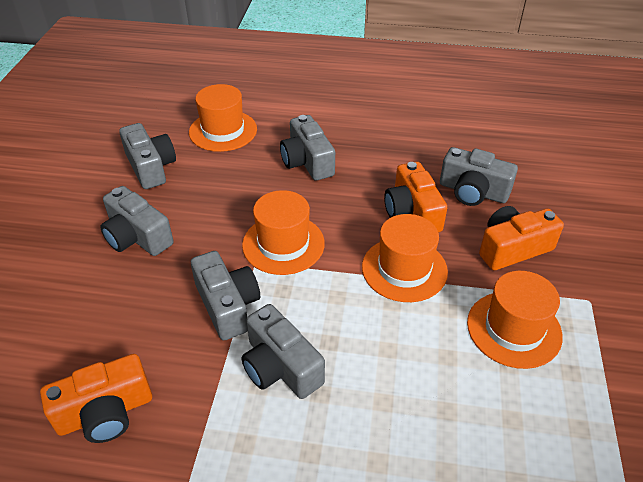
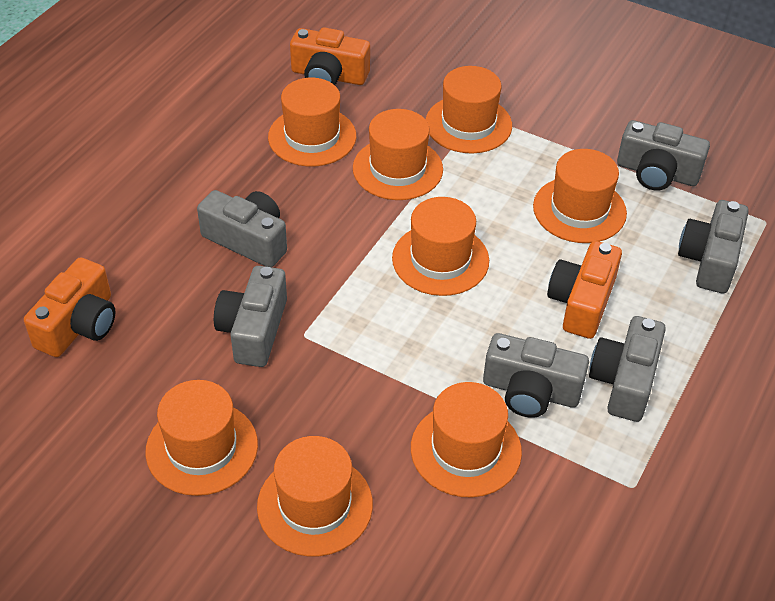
orange hat: [189,84,257,152] [242,190,325,275] [362,214,448,302] [467,271,563,369] = 4 -> [145,380,258,496] [257,436,373,557] [268,78,356,167] [353,109,443,200] [392,197,489,296] [411,382,522,498] [426,66,512,153] [533,149,627,243] = 8

